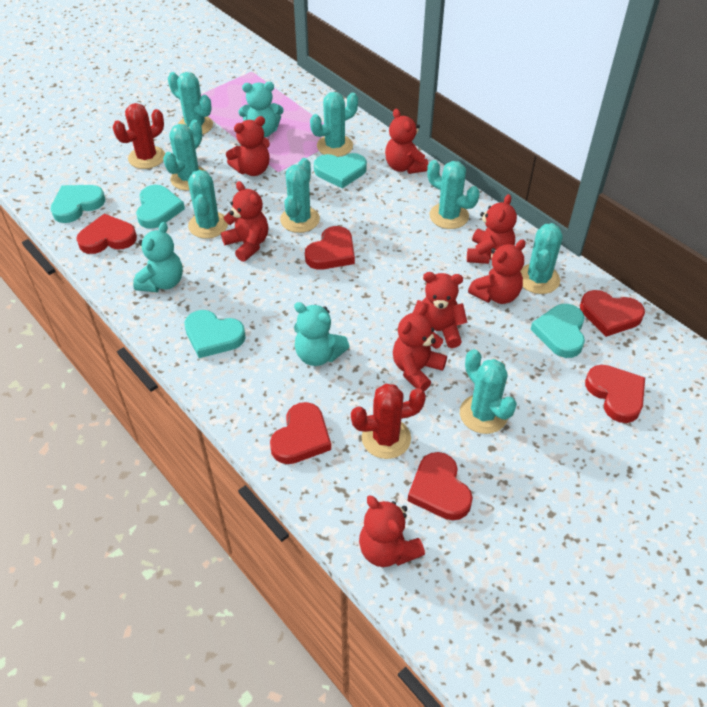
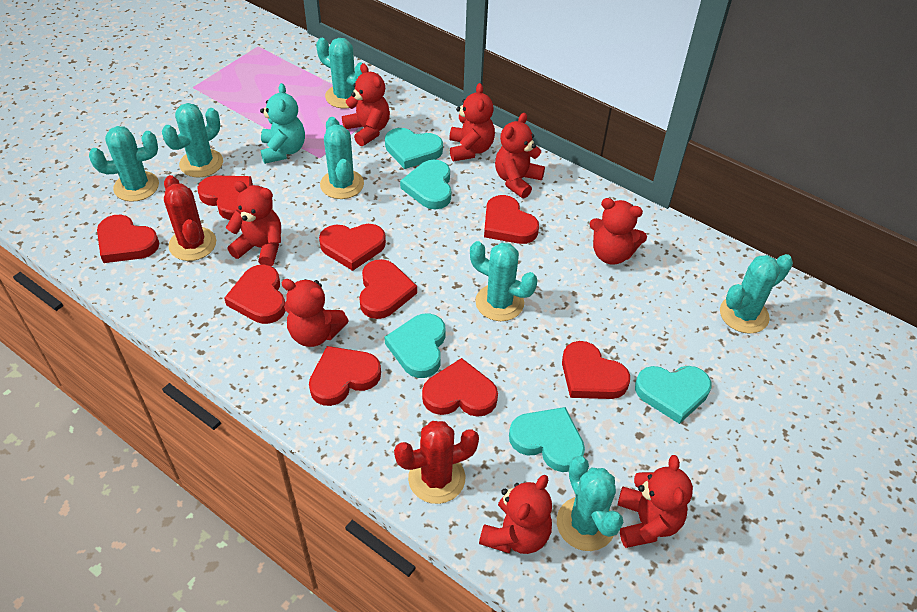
red heart: [76,214,137,254] [270,402,331,464] [305,226,355,270] [407,452,473,520] [580,290,645,337] [585,365,645,423] = 6 -> [97,215,159,263] [197,176,253,220] [224,265,286,324] [309,346,381,406] [319,224,386,271] [359,259,417,319] [422,358,498,417] [484,195,539,244] [562,341,630,399] = 9
turquoise cactus: [163,120,207,191] [168,72,213,135] [188,170,228,239] [280,158,320,233] [310,92,358,157] [427,160,480,229] [460,349,517,434] [520,223,563,294] = 8 -> [89,126,159,202] [162,103,223,177] [316,38,362,108] [320,117,364,199] [470,241,538,321] [557,456,623,551] [720,254,793,334] = 7
turquoise teddy bear: [133,222,183,292] [239,82,284,137] [294,302,350,366] = 3 -> [260,83,305,164] = 1

